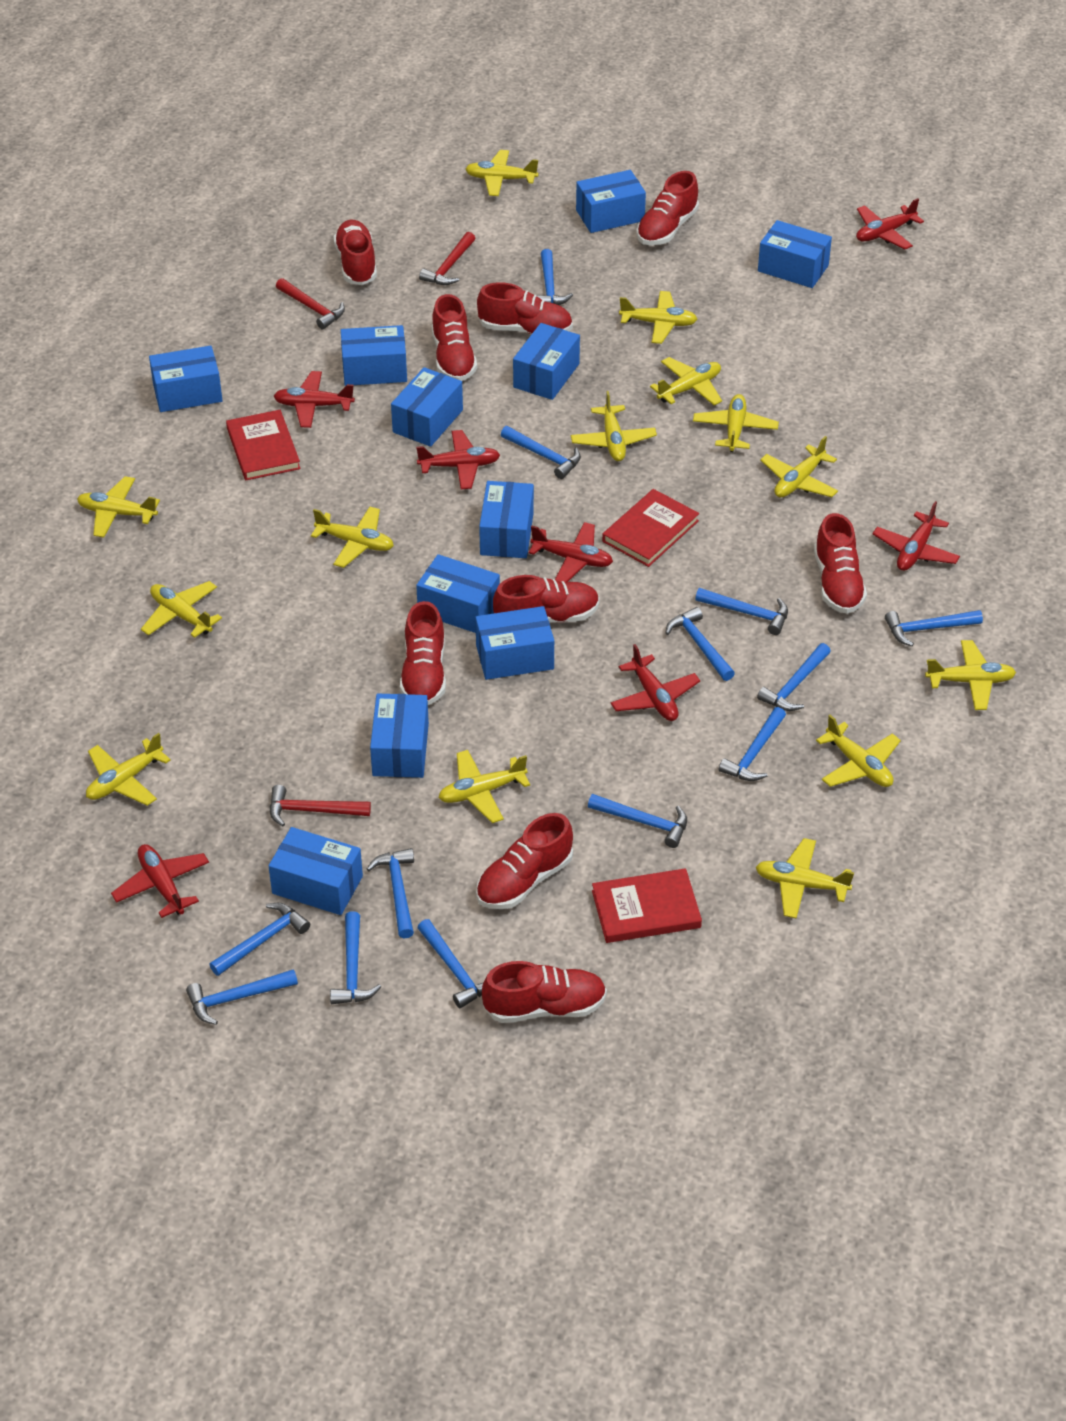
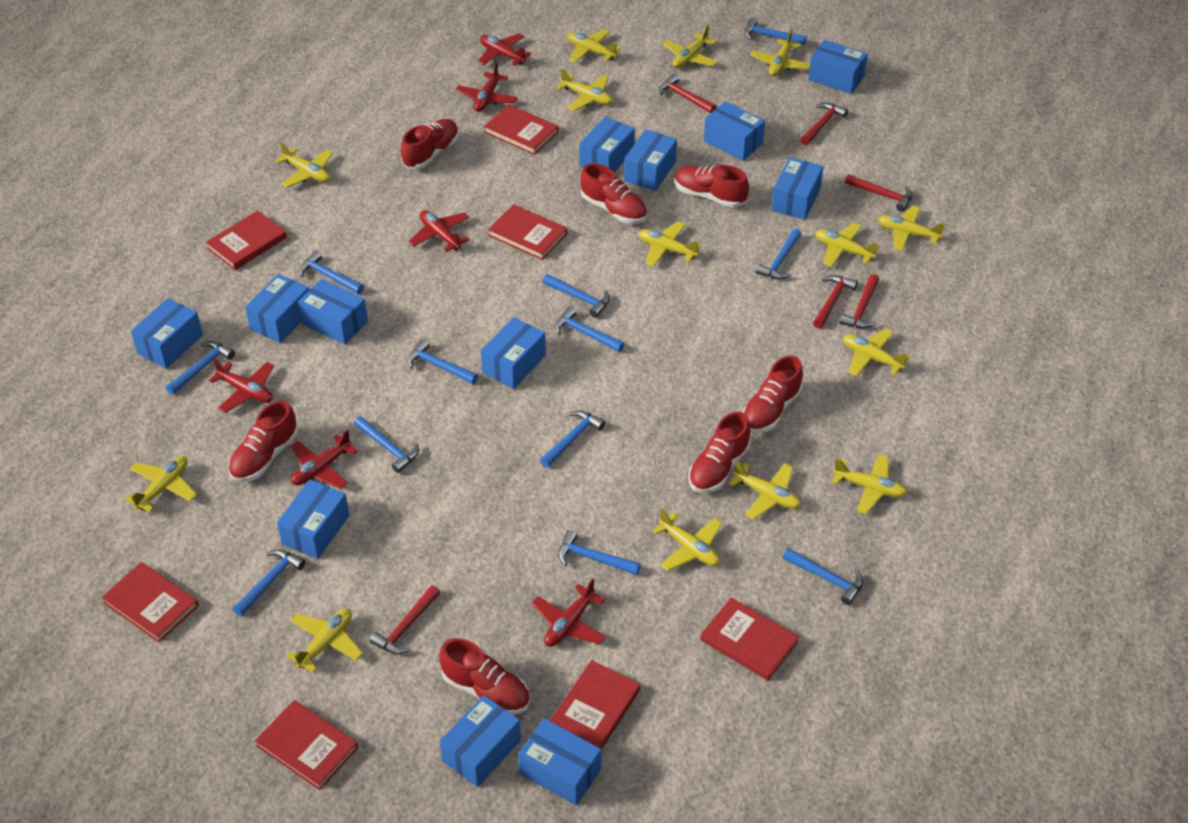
blue box: [149,345,223,412] [269,827,363,915] [341,325,407,386] [370,693,429,778] [391,367,463,447] [416,554,500,633] [475,606,554,680] [479,481,534,558] [513,323,580,400] [576,170,646,233] [758,220,832,288] = 11 -> [131,298,203,369] [245,274,309,343] [277,480,349,559] [298,279,368,345] [440,695,521,787] [481,317,546,389] [518,718,601,805] [579,117,635,172] [624,129,677,191] [704,101,765,161] [771,157,824,220] [808,40,868,94] = 12
blue hammer: [186,969,298,1025] [209,903,310,976] [330,911,381,1004] [367,848,414,938] [417,919,483,1008] [501,426,581,479] [536,249,573,305] [588,794,687,848] [666,607,735,681] [695,588,788,635] [719,707,786,781] [757,643,831,711] [885,610,983,646] = 13 -> [166,341,235,395] [233,549,306,616] [299,251,364,294] [354,416,419,473] [407,339,478,384] [540,410,605,467] [542,274,610,318] [555,307,624,352] [558,530,641,575] [744,18,807,45] [756,229,801,279] [783,548,863,605] = 12
red book: [226,410,301,480] [592,868,702,943] [602,489,699,567] = 3 -> [101,562,199,643] [206,210,287,270] [255,700,358,790] [484,104,559,155] [488,204,567,260] [550,660,640,750] [700,597,799,681] = 7
red hammer: [270,785,371,826] [276,278,345,330] [419,232,475,285] = 3 -> [370,585,440,654] [659,74,716,113] [800,103,848,145] [813,275,858,328] [840,274,879,329] [845,174,913,212] = 6
red plane: [111,844,209,918] [273,371,355,428] [416,430,500,489] [528,522,613,582] [611,644,700,721] [856,198,924,249] [873,501,960,571] = 7 -> [209,359,274,413] [291,430,358,489] [408,210,470,252] [455,62,518,112] [477,33,531,66] [531,579,606,647] = 6
red shoe: [333,220,377,285] [400,601,446,705] [432,294,477,381] [476,813,573,909] [477,282,573,334] [482,961,607,1023] [493,575,600,623] [636,171,699,245] [814,513,867,614] = 9 -> [228,401,298,482] [401,119,459,170] [439,638,530,715] [581,163,647,224] [674,165,749,207] [688,412,751,493] [742,356,803,433] = 7

